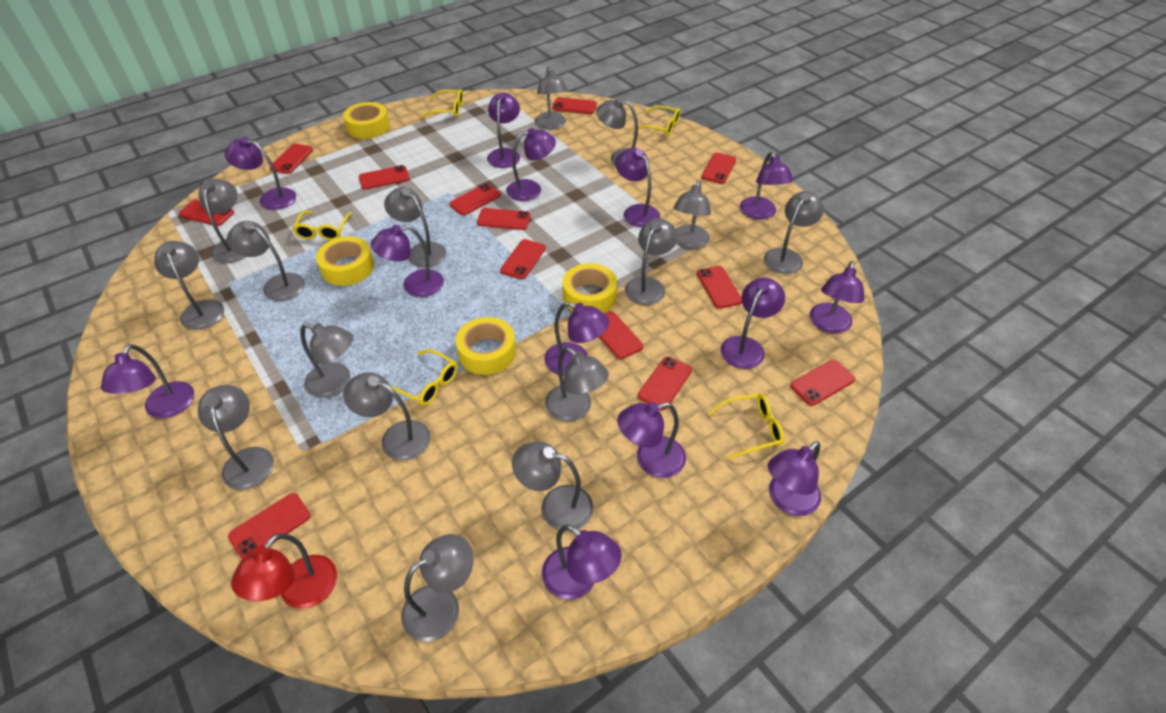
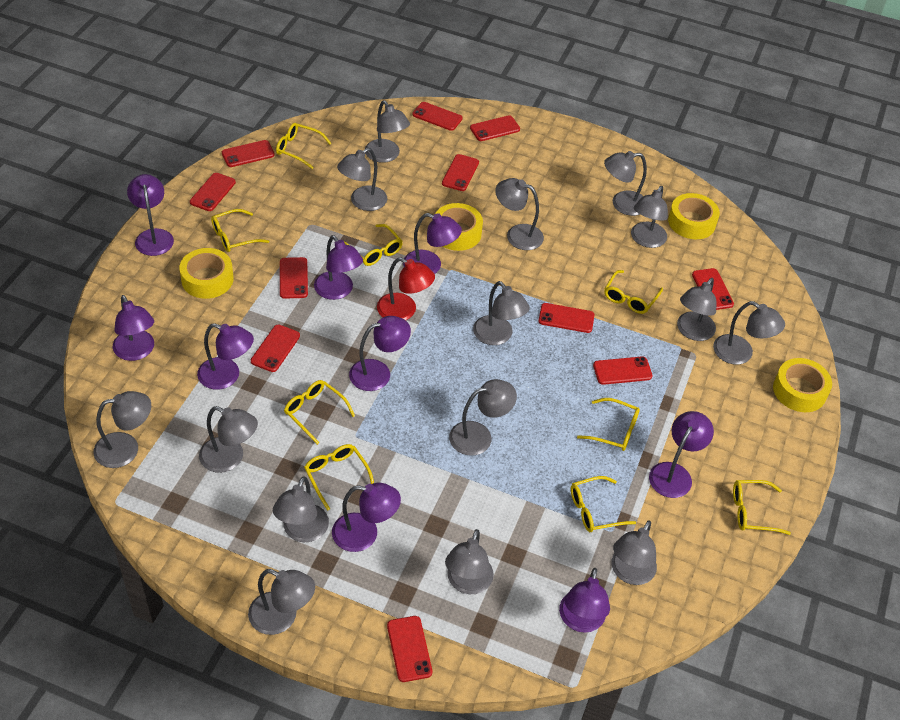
purple lamp: [101,344,194,418] [225,137,296,210] [371,225,444,297] [487,92,520,168] [506,128,556,201] [542,524,622,599] [544,302,609,376] [615,148,660,227] [617,402,686,478] [721,277,785,369] [740,152,793,220] [768,441,821,516] [810,261,865,333] = 13 -> [113,295,154,361] [127,174,174,256] [197,323,254,390] [314,235,363,300] [332,483,401,552] [349,316,411,391] [403,213,462,274] [559,568,610,633] [649,411,714,498] = 9
red phone: [179,200,234,226] [228,493,310,559] [270,144,313,174] [359,165,410,189] [449,183,501,215] [477,208,530,230] [500,239,546,279] [552,97,597,114] [599,311,643,359] [638,356,692,410] [697,266,742,309] [701,153,736,184] [790,360,855,406] = 13 -> [190,173,236,211] [222,140,275,167] [251,325,300,372] [280,257,308,299] [387,616,432,682] [412,102,462,131] [442,154,479,191] [470,115,520,141] [538,303,594,333] [593,356,652,385] [692,268,734,310] = 11
yellow glasses: [292,211,353,240] [391,349,458,406] [421,89,463,118] [633,105,680,136] [709,394,784,460] = 5 -> [211,209,269,252] [276,123,332,169] [284,380,355,445] [304,444,374,511] [344,224,403,266] [571,476,636,532] [577,398,640,451] [604,270,663,314] [733,480,791,535] = 9

